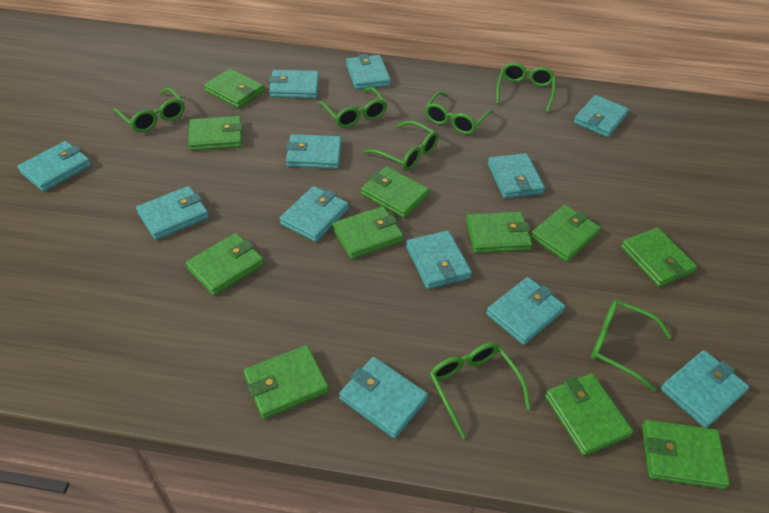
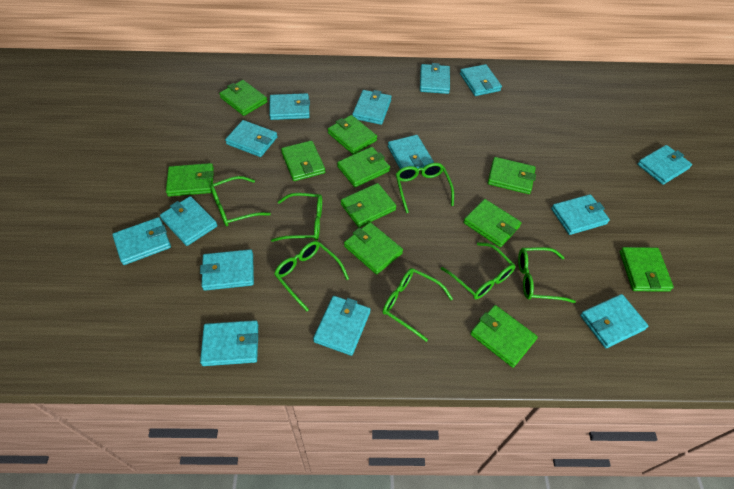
turquoise wallet: [17,141,91,192] [136,186,209,240] [269,70,319,98] [279,186,349,242] [286,134,342,169] [339,357,428,439] [346,54,391,90] [406,231,472,289] [486,277,565,345] [488,153,545,198] [574,95,629,137] [660,350,749,428] = 12 -> [112,217,171,265] [160,196,217,246] [200,249,254,291] [200,320,258,366] [225,120,278,157] [269,93,310,120] [313,296,370,356] [352,90,392,125] [388,135,434,169] [420,63,450,94] [460,64,502,96] [551,194,610,235] [580,294,648,348] [637,145,692,185] = 14

